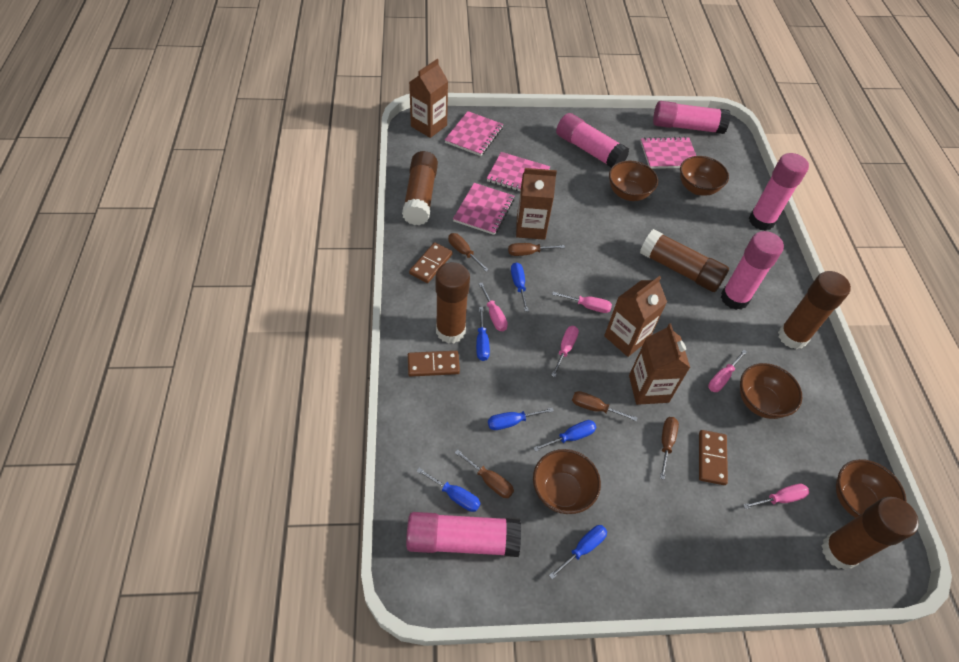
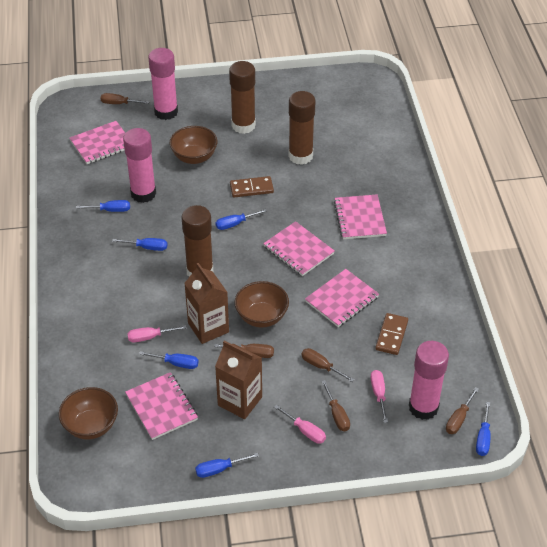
brown bowl: [533,449,601,514] [609,161,658,201] [680,156,729,196] [740,363,802,419] [836,459,907,518] = 5 -> [59,387,118,439] [170,126,218,164] [235,281,289,328] = 3
brown carton: [409,59,448,138] [516,168,557,240] [604,276,667,357] [629,324,690,405] = 4 -> [184,263,229,344] [215,340,262,419] = 2
brown domino: [408,351,460,377] [409,242,453,283] [699,430,728,485] = 3 -> [230,176,274,197] [375,313,408,355] = 2
brown glue stick: [402,151,438,225] [435,262,470,343] [640,229,729,292] [778,271,851,349] [821,497,919,570] = 5 -> [181,205,214,277] [229,61,256,134] [289,91,316,165] = 3
pink glue stick: [406,512,521,557] [556,113,629,168] [653,101,731,134] [721,231,784,310] [749,153,809,231] = 5 -> [123,128,156,203] [148,48,178,120] [409,341,449,420] = 3
pink notebook: [445,111,503,156] [453,183,514,235] [487,152,550,191] [640,137,696,169] = 4 -> [70,121,125,164] [125,372,198,440] [263,221,335,276] [305,269,379,327] [334,195,387,239] = 5
pink screwdriver: [479,283,508,331] [551,326,579,377] [552,292,612,313] [708,350,747,392] [743,484,809,509] = 5 -> [127,325,187,342] [274,404,326,444] [371,370,388,423] = 3

